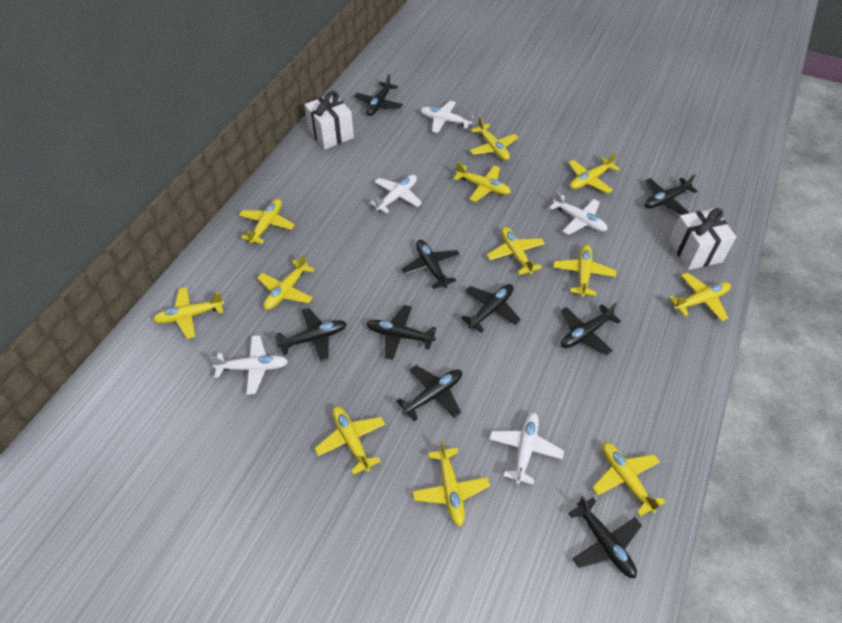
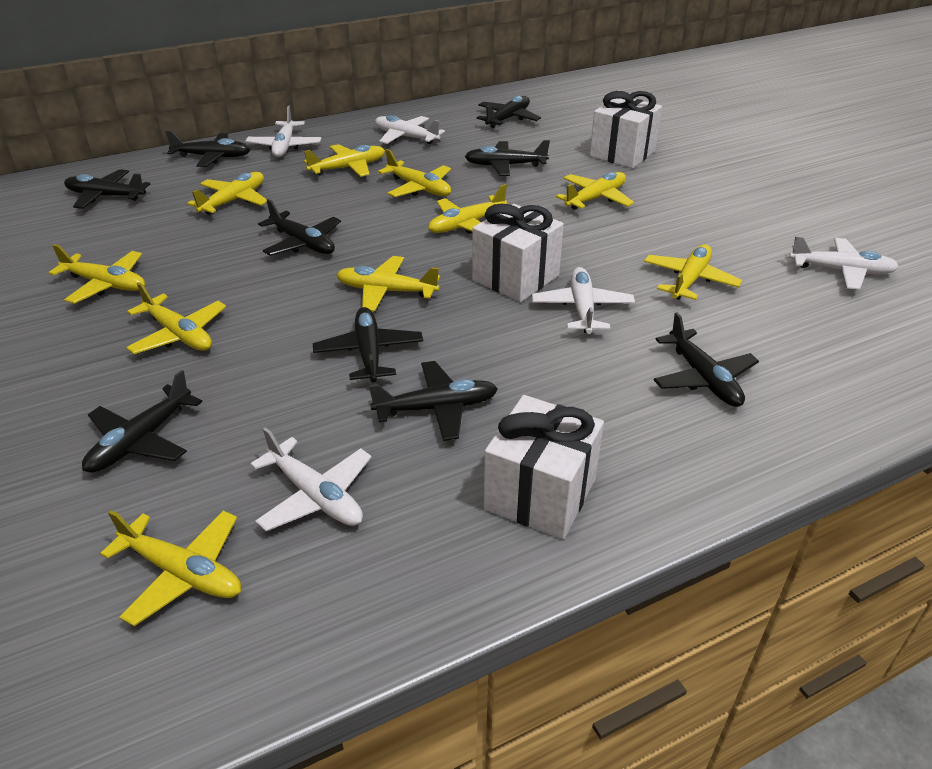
white gift: [304,91,354,150] [669,208,736,270] = 2 -> [472,204,564,302] [484,395,604,539] [590,91,662,168] = 3
yellow plane: [153,287,224,339] [239,199,295,244] [257,254,315,310] [314,406,385,475] [412,441,490,526] [453,162,511,202] [469,116,518,161] [487,227,545,275] [553,245,616,297] [569,153,620,193] [592,442,665,516] [669,272,731,321] = 12 -> [48,244,145,304] [100,510,241,626] [126,282,226,354] [187,172,267,215] [304,144,385,177] [337,256,440,312] [378,149,451,197] [428,184,507,234] [556,172,634,210] [644,244,743,300] = 10

